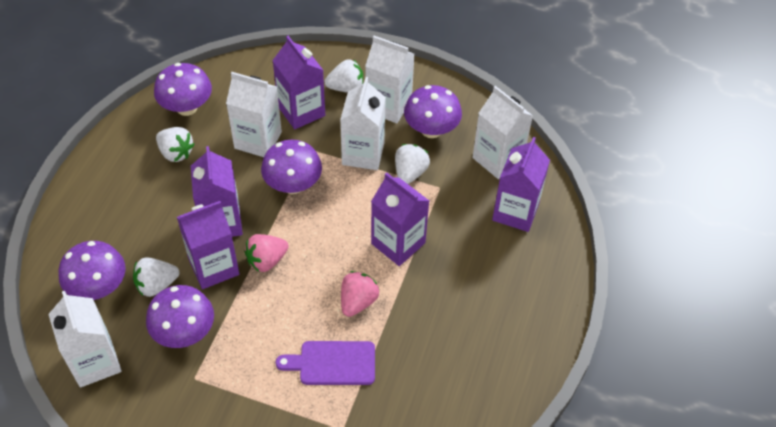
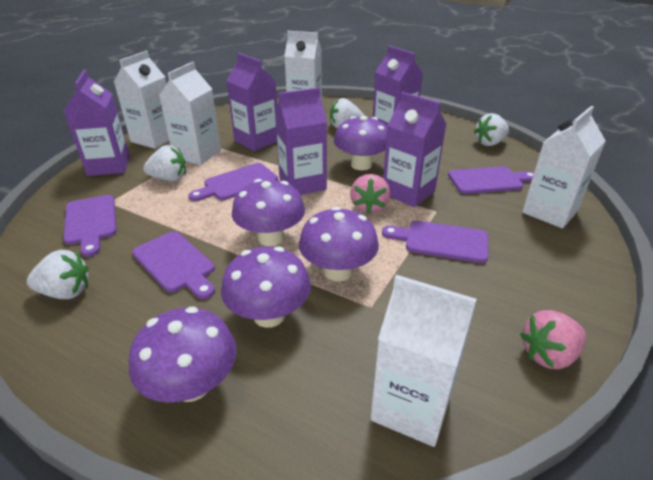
purple cutting board: [275,341,375,385] = 1 -> [63,195,117,257] [132,231,215,299] [188,163,278,201] [382,221,488,263] [448,166,534,194] = 5

